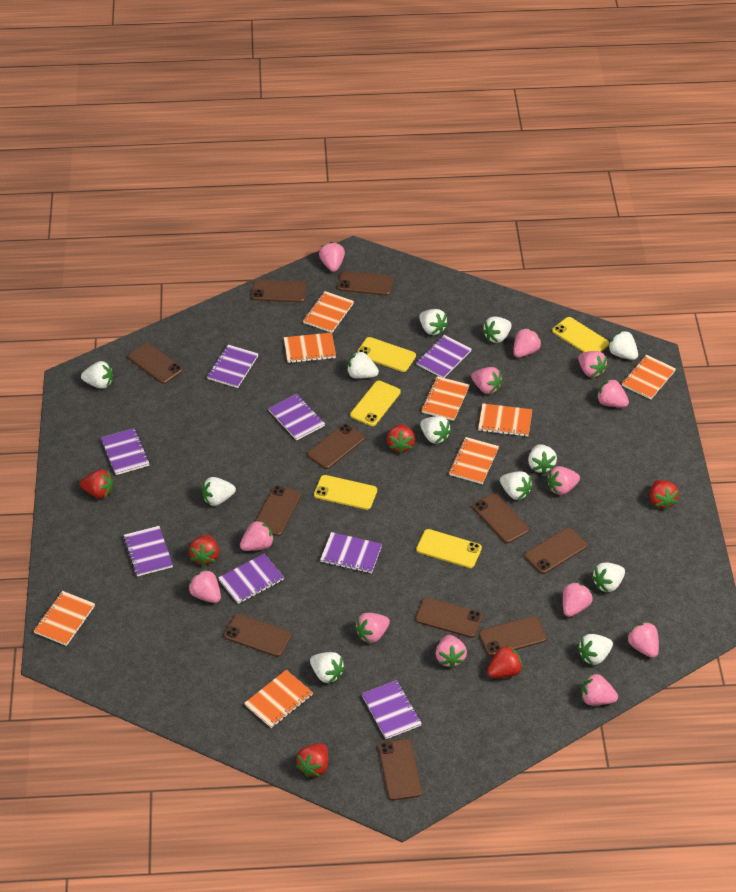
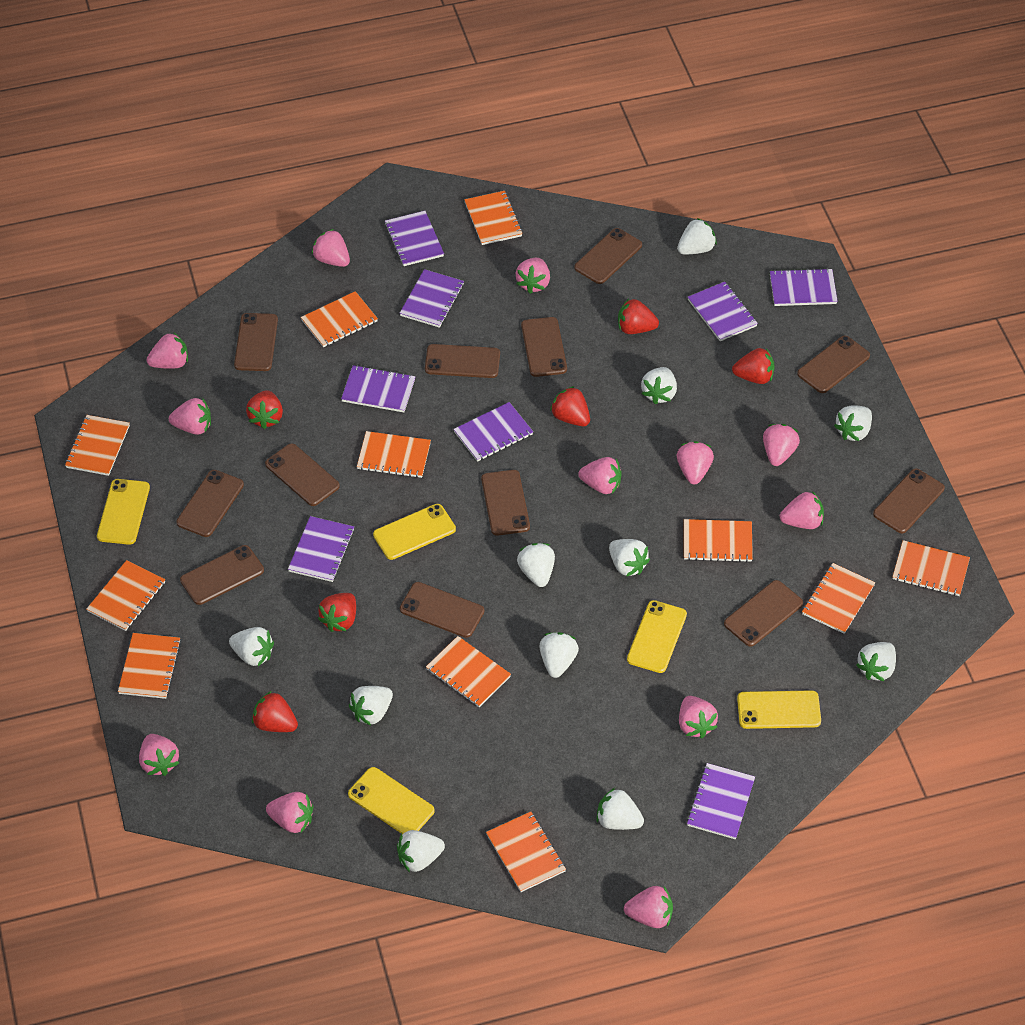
brown phone: [128,343,183,384] [224,614,292,657] [251,280,307,302] [255,485,301,536] [307,424,365,469] [338,271,393,296] [378,739,422,801] [415,597,483,638] [472,493,529,543] [479,616,547,656] [524,528,587,574] = 11 -> [176,470,244,537] [180,545,264,605] [234,313,278,371] [265,443,340,506] [400,582,484,638] [425,344,500,378] [481,470,530,536] [521,317,567,377] [574,228,642,284] [724,580,803,647] [797,336,870,393] [873,468,945,533] = 12
orange notebook: [34,591,95,646] [244,670,313,728] [284,333,336,363] [303,291,354,333] [421,376,469,421] [449,437,499,484] [478,403,532,437] [622,355,676,399] = 8 -> [65,415,130,476] [86,560,165,631] [118,633,181,699] [301,291,378,347] [357,431,431,478] [426,636,511,707] [464,191,523,245] [486,812,566,892] [684,519,753,562] [802,563,875,634] [893,540,970,596] = 11
pink strawberry: [188,569,221,603] [240,520,274,551] [319,242,345,272] [355,613,390,643] [436,635,467,669] [471,367,502,394] [513,328,541,358] [547,466,580,495] [563,582,593,617] [578,351,608,377] [581,673,618,705] [597,378,629,407] [627,622,659,658] = 13 -> [139,734,179,776] [147,332,188,369] [169,398,211,435] [266,792,313,833] [312,229,350,267] [515,258,550,294] [578,457,622,494] [624,886,673,928] [677,441,714,484] [679,696,718,738] [763,424,800,466] [780,491,824,529] = 12
white strawberry: [81,361,113,389] [202,477,236,506] [310,652,345,684] [347,351,379,378] [419,309,448,335] [420,416,451,444] [482,316,512,343] [500,471,533,500] [528,444,557,474] [578,634,613,665] [591,562,625,593] [608,330,638,360] = 12 -> [229,627,274,666] [349,686,393,726] [397,830,445,872] [517,543,555,587] [539,632,579,678] [596,788,644,830] [609,539,650,577] [641,367,677,404] [677,218,717,255] [834,405,872,441] [856,642,896,681] = 11

